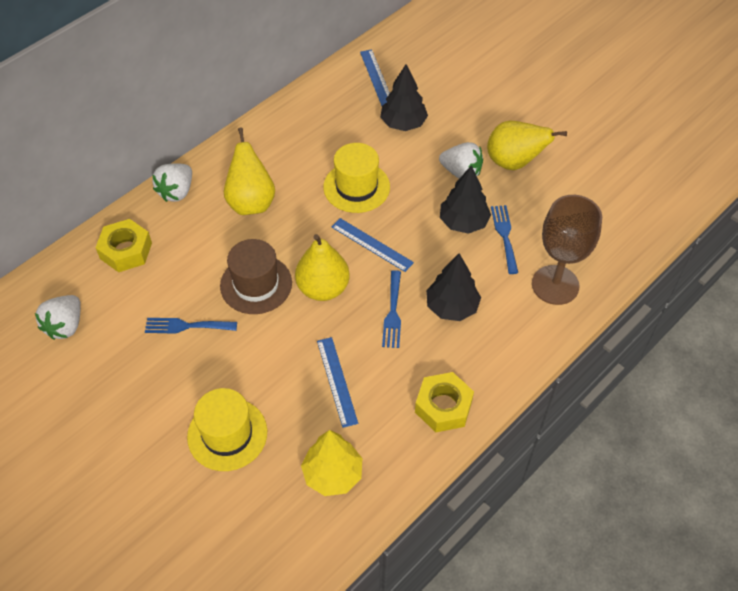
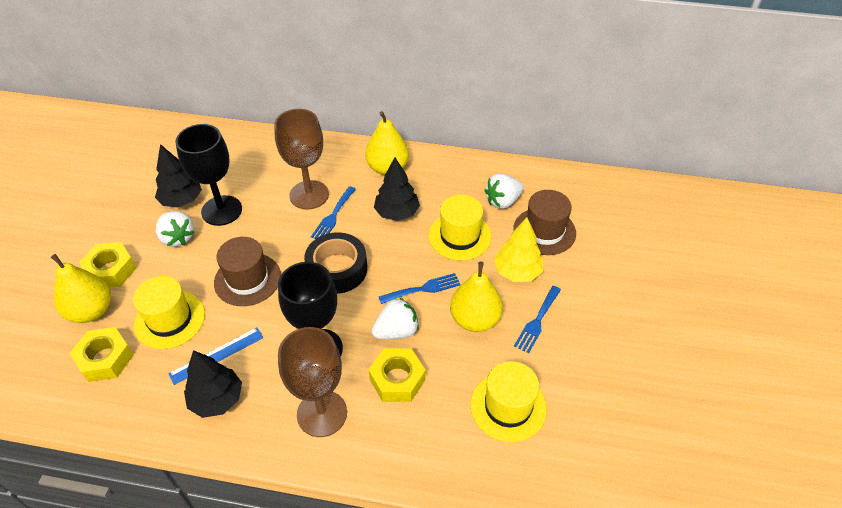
black goblet: none = 0 -> [175,124,242,226] [278,262,343,357] = 2
black tape: none = 0 -> [304,232,367,294] = 1
blue ruler: [317,337,358,428] [332,218,414,272] [360,49,390,106] = 3 -> [168,328,264,385] = 1
brown goblet: [532,195,602,305] = 1 -> [274,109,329,210] [278,327,347,437] = 2
brown hat: [220,239,292,314] = 1 -> [214,237,281,306] [513,190,576,255] = 2
yellow hat: [187,388,267,471] [323,143,390,213] = 2 -> [133,276,205,349] [429,195,492,261] [470,361,547,442] = 3
yellow nut: [95,219,152,272] [415,372,474,433] = 2 -> [70,327,133,382] [79,242,136,288] [369,349,426,402] = 3

